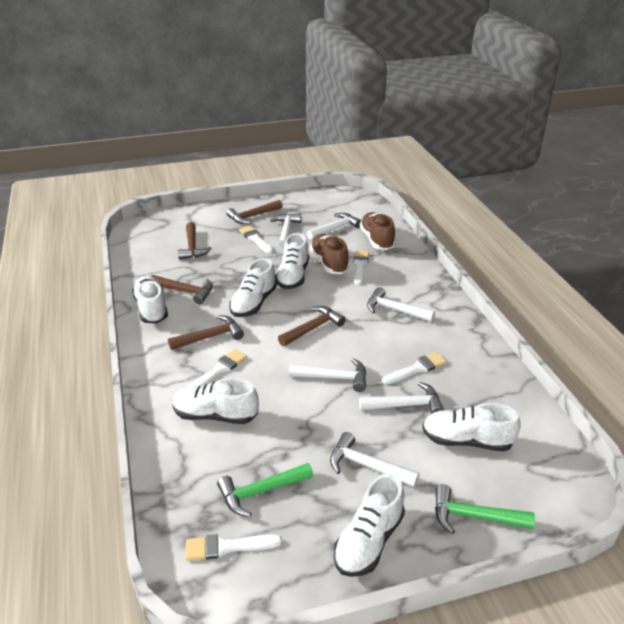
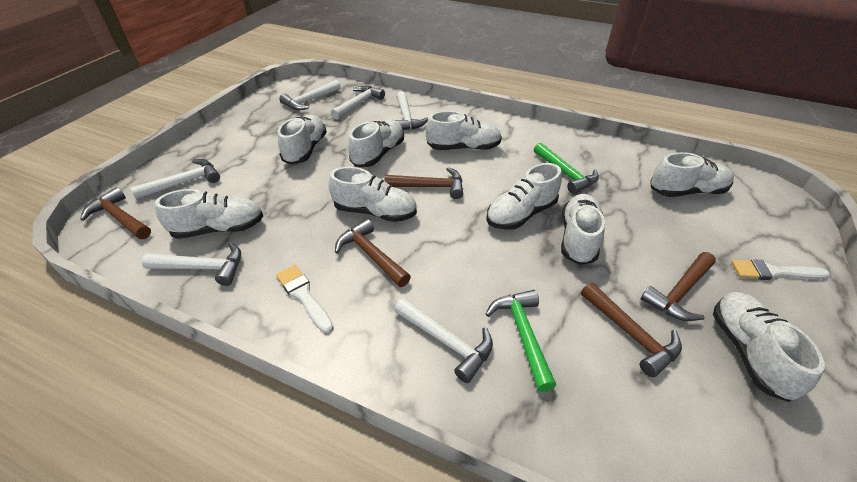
brown shoe: [310,234,349,274] [360,212,396,250] = 2 -> none = 0
white brush: [186,534,282,561] [188,349,247,387] [239,226,273,254] [354,251,369,285] [382,352,447,385] = 5 -> [276,265,334,333] [731,259,830,280] = 2
white shoe: [132,276,168,324] [173,378,259,424] [229,258,277,317] [275,233,309,289] [333,474,405,577] [422,403,521,451] = 6 -> [155,189,263,239] [278,115,327,165] [328,167,417,222] [348,120,404,167] [426,111,502,151] [486,163,562,230] [561,194,605,265] [650,152,734,197] [713,292,825,402] = 9

